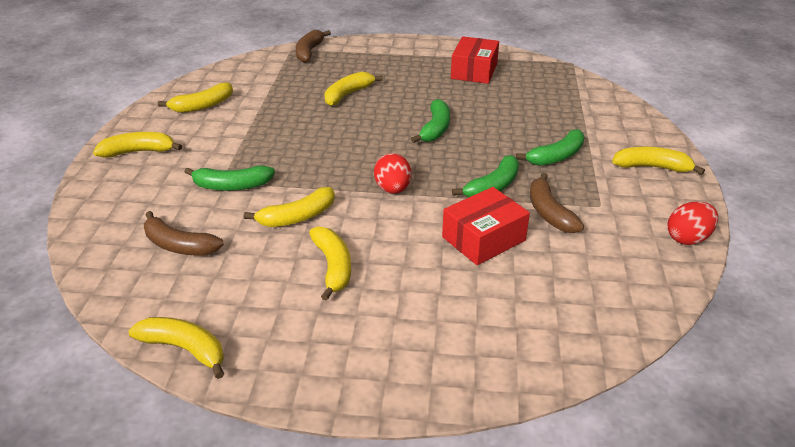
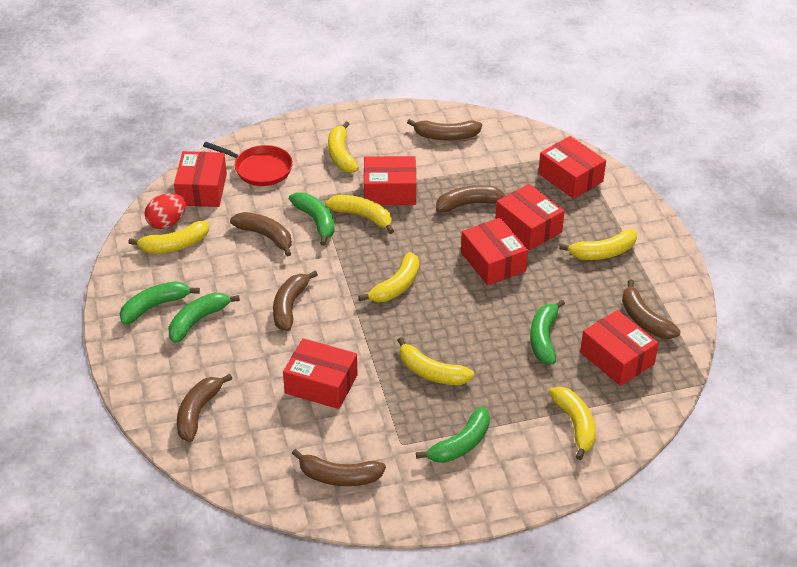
brown banana: [144,211,224,256] [296,30,331,63] [530,173,584,233] = 3 -> [177,374,232,442] [230,212,292,256] [273,271,318,331] [292,449,386,486] [407,119,482,141] [436,185,506,212] [622,279,681,339] = 7
green banana: [184,166,275,191] [411,99,450,143] [452,155,519,197] [516,129,585,166] = 4 -> [120,281,200,325] [169,293,240,343] [289,193,335,245] [416,406,490,463] [530,300,565,364] = 5
red box: [442,187,530,265] [451,36,499,84] = 2 -> [174,151,227,207] [283,338,358,409] [364,156,416,205] [461,218,528,285] [495,184,565,250] [538,136,606,199] [580,310,659,386] = 7
red egg: [374,153,411,194] [667,201,718,245] = 2 -> [145,193,186,229] = 1
red pan: none = 0 -> [203,142,293,186] = 1

